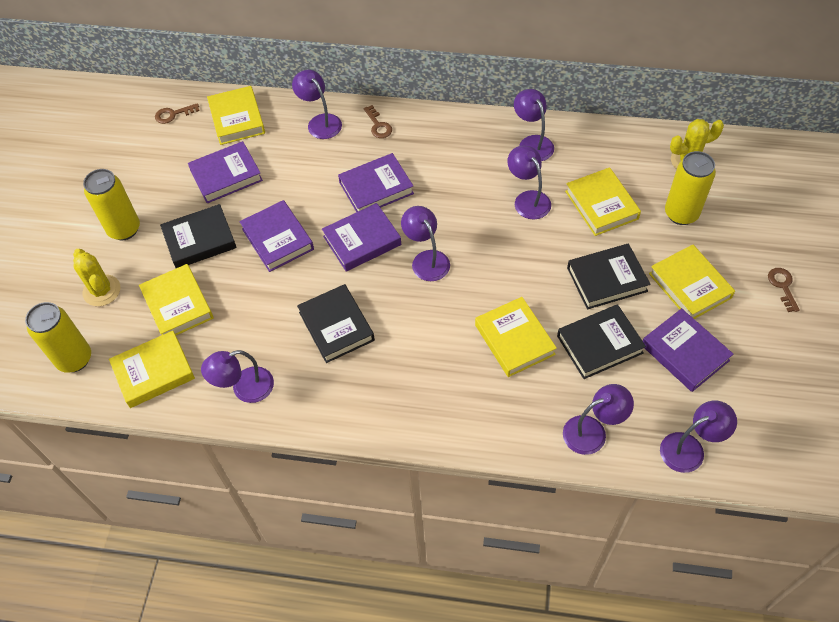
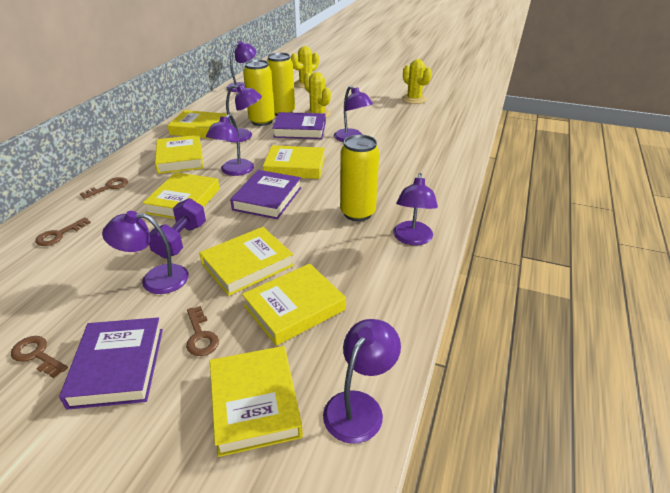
black book: [160,204,237,268] [297,284,375,363] [557,304,646,379] [567,244,651,309] = 4 -> none = 0
brown key: [155,103,199,124] [364,105,392,138] [768,268,800,312] = 3 -> [11,336,68,378] [35,217,91,246] [80,177,128,199] [186,306,219,356] = 4
purple book: [188,141,263,203] [239,200,314,272] [322,203,401,271] [338,153,414,212] [643,308,733,392] = 5 -> [59,317,163,410] [230,170,302,219] [272,112,326,139] = 3
purple dumbbell: none = 0 -> [149,198,206,258] = 1
yellow book: [109,331,195,408] [139,264,214,336] [207,86,265,145] [475,297,557,377] [565,167,641,236] [649,244,735,319] = 6 -> [143,172,220,219] [155,135,203,174] [167,110,227,139] [199,227,294,296] [210,346,303,457] [242,263,346,346] [263,145,325,179] = 7
yellow cactus: [73,249,120,306] [670,119,724,169] = 2 -> [291,46,319,88] [304,72,331,118] [402,59,432,104] = 3

